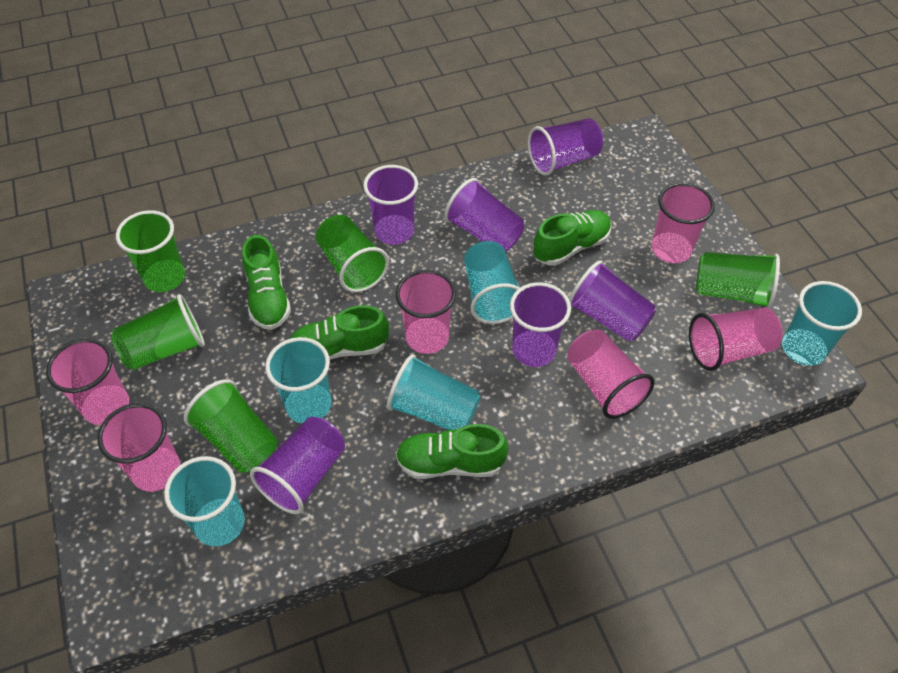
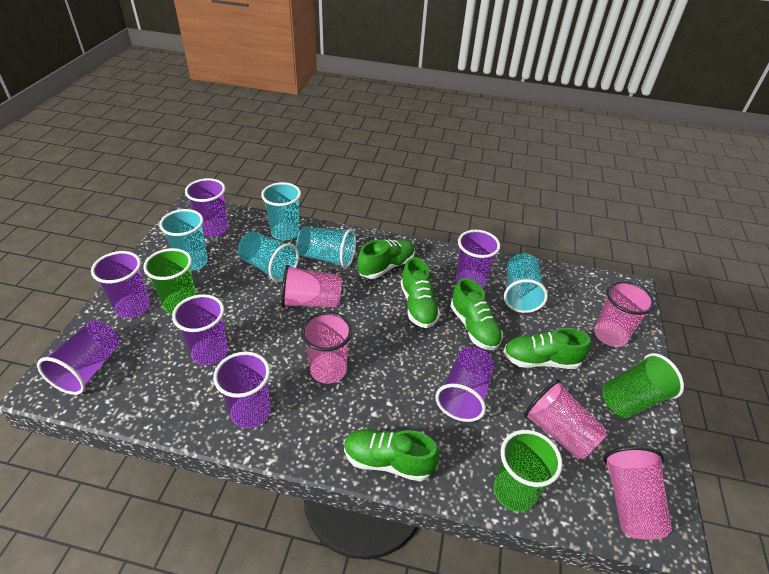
green cup: [111,294,205,370] [116,210,185,292] [184,379,277,473] [316,215,389,293] [696,252,780,309] = 5 -> [143,248,196,314] [494,430,562,512] [602,353,684,418] = 3
green shoe: [242,235,291,330] [290,305,389,359] [396,424,508,479] [533,210,611,266] = 4 -> [344,429,440,482] [358,239,415,279] [401,257,440,328] [450,278,503,350] [503,328,591,369] = 5
pink cup: [46,338,129,425] [97,403,180,492] [396,270,456,354] [567,329,655,419] [651,183,715,263] [689,307,782,371] = 6 -> [281,265,342,308] [301,312,352,384] [524,379,607,460] [594,281,655,347] [603,446,672,540] = 5
purple cup: [250,417,345,514] [363,165,418,245] [444,178,524,252] [510,282,571,367] [528,118,603,176] [569,260,656,341] = 6 -> [37,321,120,395] [91,251,150,318] [172,294,228,365] [185,178,228,237] [213,352,271,428] [435,347,494,422] [456,230,500,289] = 7

